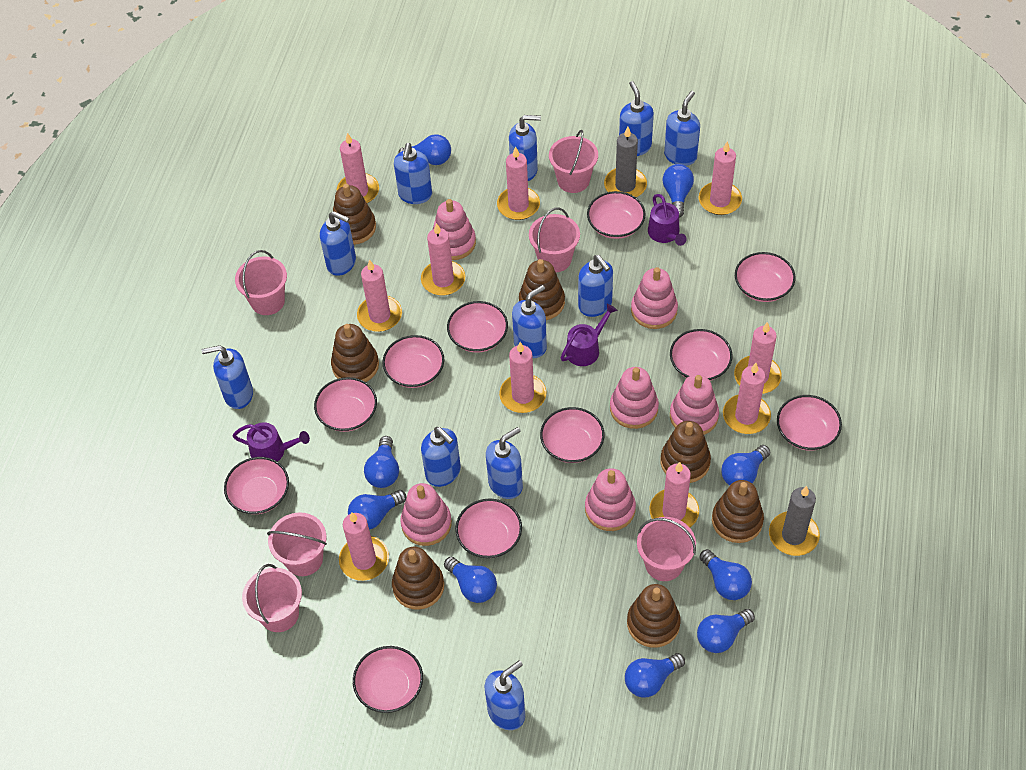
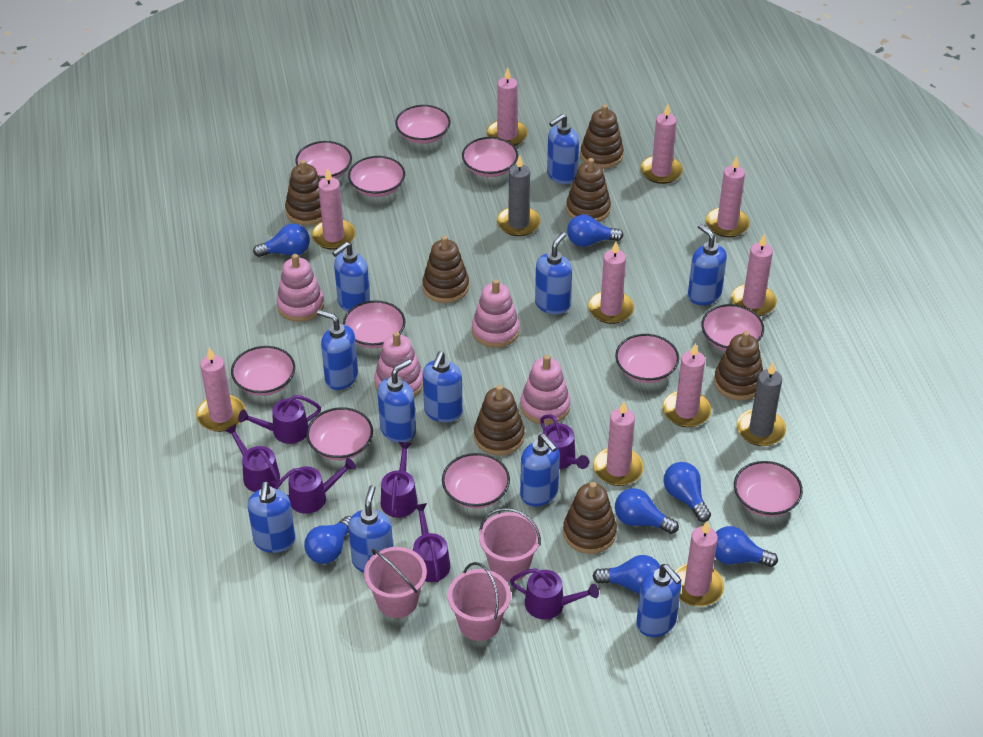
blue light bulb: [348,490,406,530] [364,436,399,488] [398,134,451,165] [444,557,497,603] [625,653,685,698] [663,164,694,218] [697,609,755,653] [699,549,752,600] [721,445,770,486] = 9 -> [253,224,310,257] [304,516,351,564] [567,215,623,247] [593,555,660,593] [615,488,679,534] [663,462,711,522] [715,526,778,567] = 7
pink bucket: [235,250,287,315] [242,564,302,632] [267,512,327,576] [529,207,580,272] [549,130,598,193] [637,517,696,581] = 6 -> [364,547,427,618] [448,562,511,641] [479,508,541,582] = 3
pink stacking toy: [400,483,452,546] [432,199,476,260] [585,468,636,531] [610,367,659,429] [631,267,678,329] [670,374,719,435] = 6 -> [276,254,324,322] [374,332,423,397] [472,279,520,348] [521,355,570,425] = 4
purple watering can: [233,423,310,462] [561,304,617,366] [648,194,687,246] = 3 -> [225,424,280,492] [238,395,321,444] [274,458,356,514] [381,442,418,518] [413,503,451,582] [510,568,599,620] [540,415,589,469] = 7

